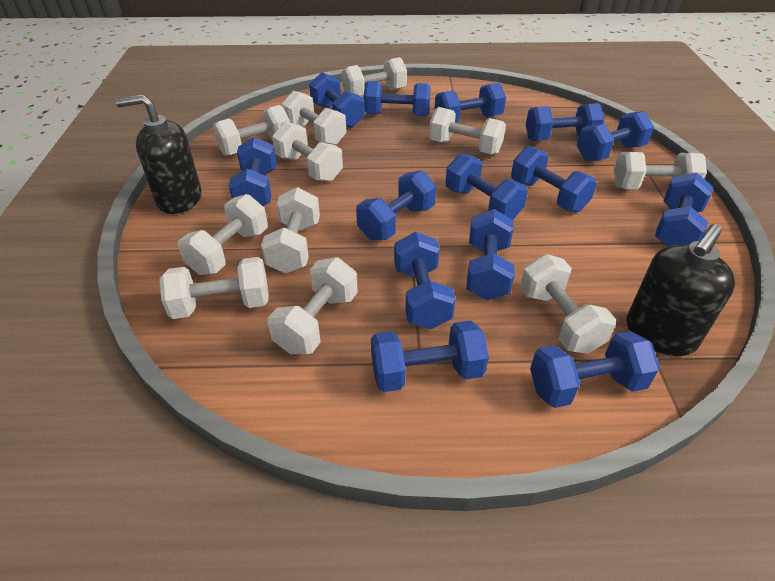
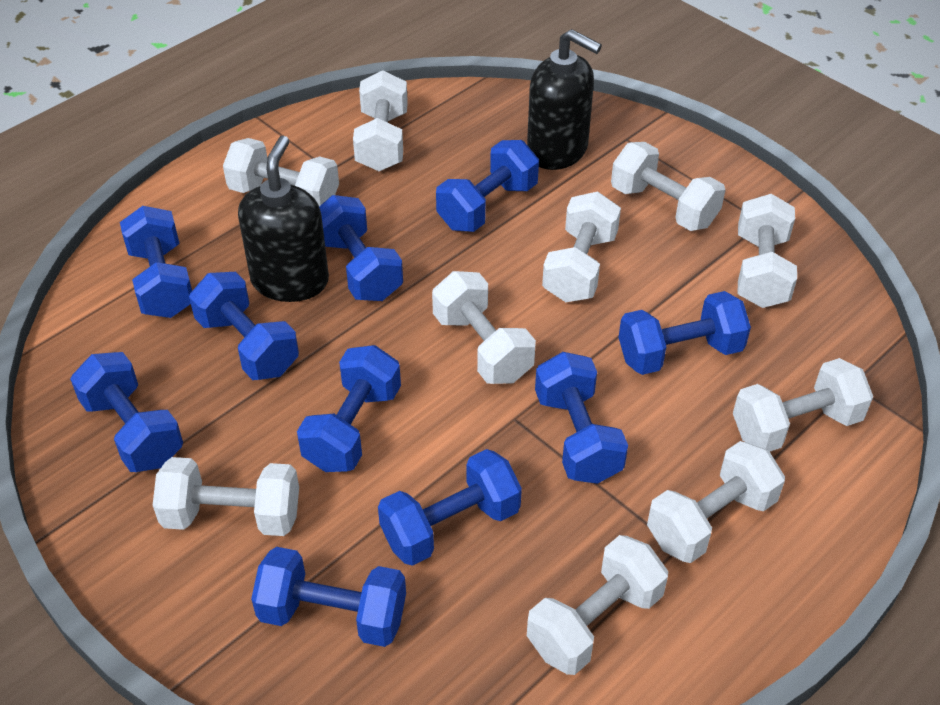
blue dumbbell: [229,137,276,206] [309,72,365,128] [356,170,436,240] [364,81,430,116] [371,320,489,392] [394,232,455,329] [434,83,506,123] [445,153,528,220] [466,209,515,300] [511,146,597,212] [526,103,604,141] [530,331,660,408] [577,111,654,161] [655,173,713,247] = 14 -> [70,352,183,472] [120,206,192,318] [189,272,299,380] [251,547,406,647] [297,345,401,472] [319,195,403,301] [378,449,522,566] [436,140,539,232] [535,352,628,484] [619,291,751,375] = 10
white dumbbell: [160,257,269,319] [178,194,268,275] [213,105,290,156] [261,187,320,274] [267,257,358,354] [272,122,343,182] [282,91,347,145] [341,57,407,96] [429,107,506,155] [520,254,616,354] [614,152,707,189] = 11 -> [153,457,299,536] [223,138,339,206] [353,70,408,171] [432,271,536,384] [527,535,668,675] [542,192,621,302] [611,142,725,231] [647,441,785,563] [733,358,873,452] [738,194,797,308] = 10

